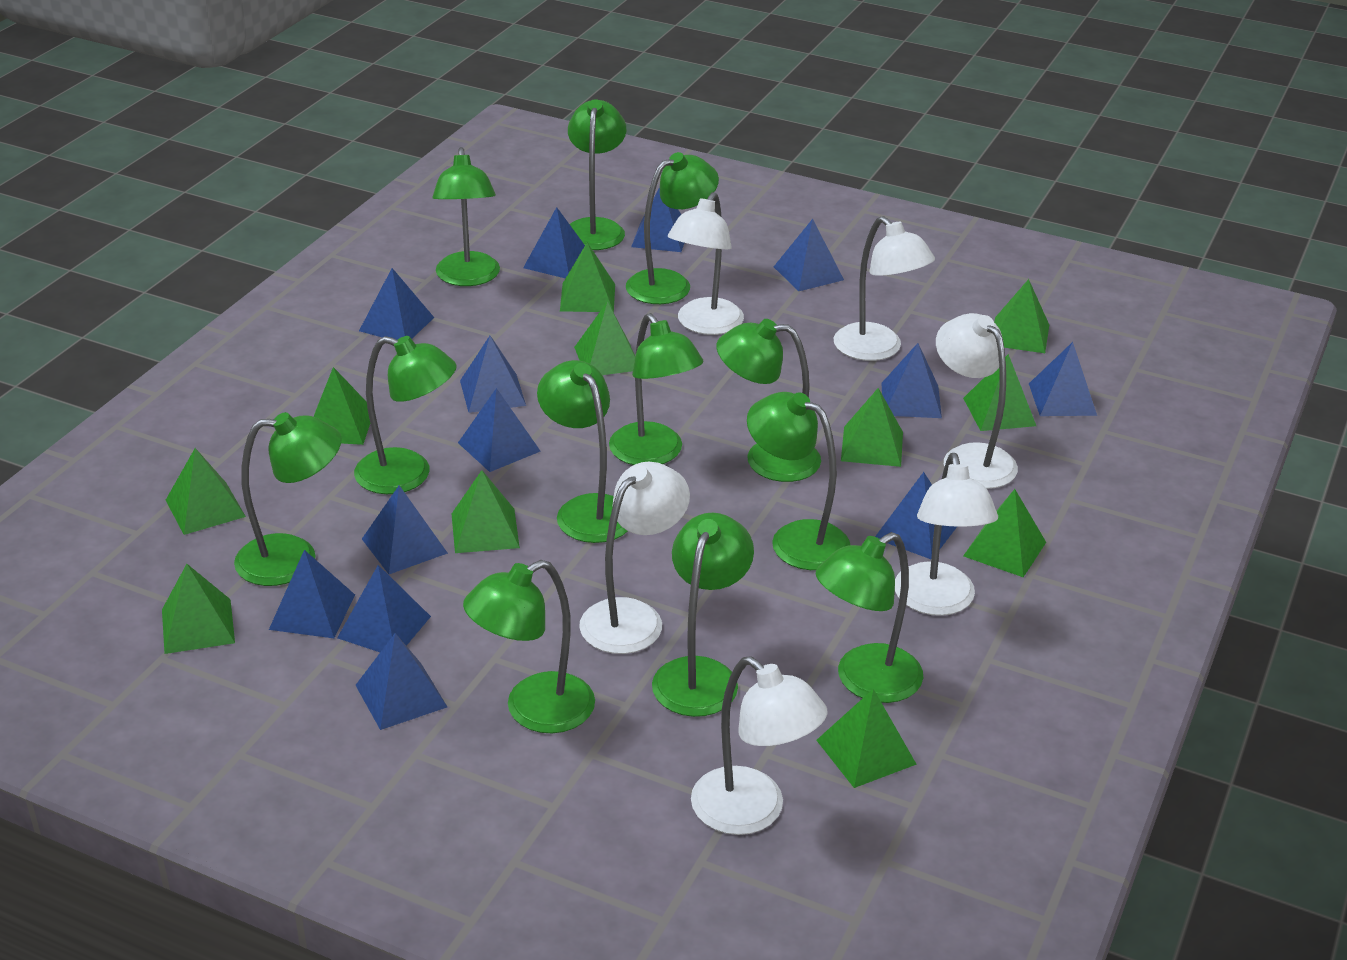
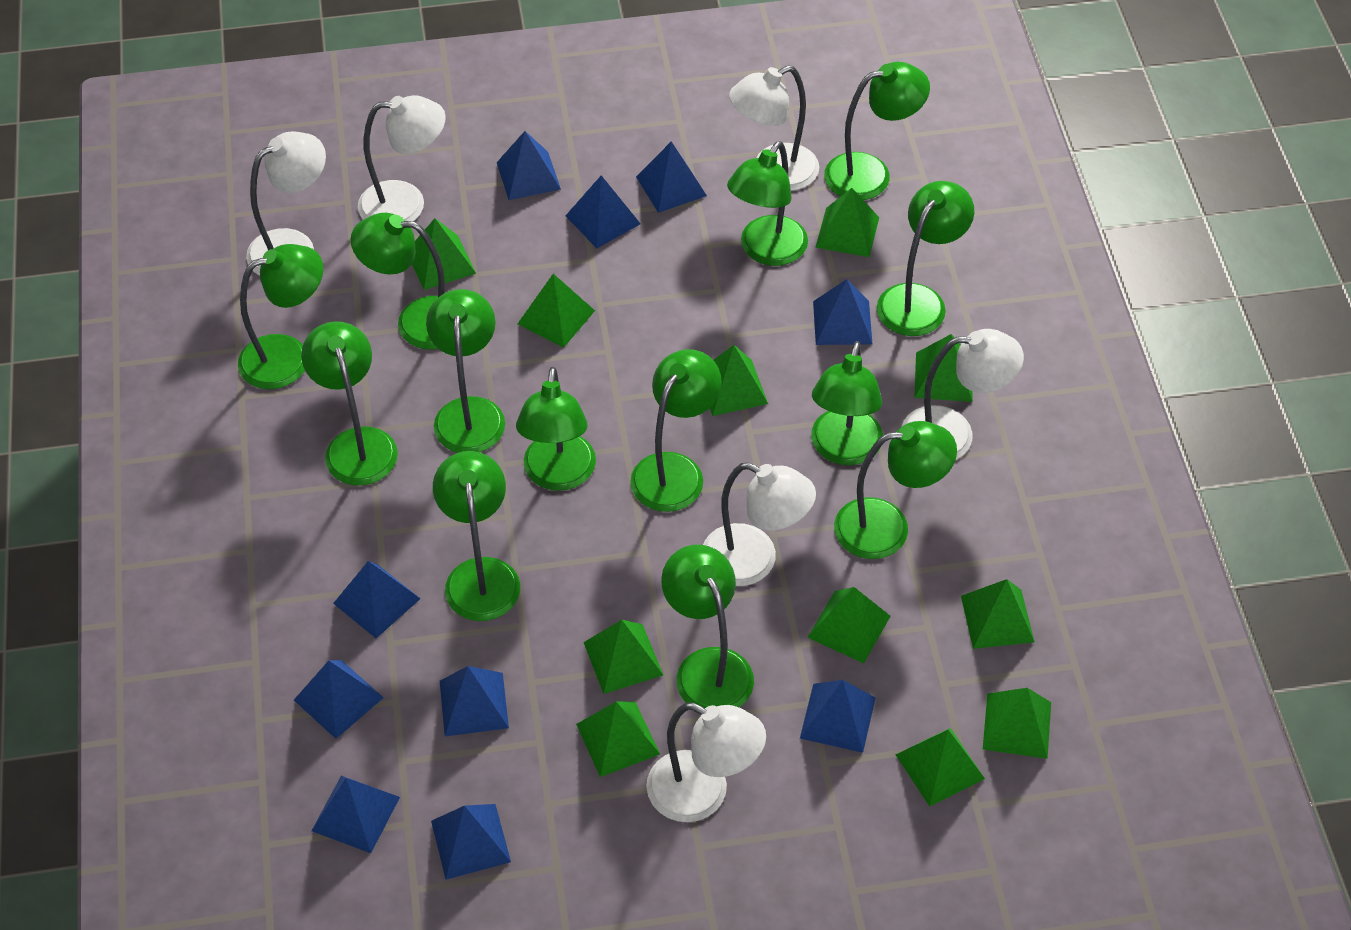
blue pyramid: [269,550,355,638] [337,565,431,652] [356,633,447,730] [359,268,434,340] [362,485,448,574] [458,388,540,472] [460,336,526,413] [523,207,585,278] [631,187,684,252] [774,219,844,291] [875,472,957,559] [881,343,942,418] [1029,342,1097,416] = 13 -> [294,660,384,739] [312,776,400,853] [333,561,420,638] [431,804,511,880] [440,666,509,736] [497,131,561,200] [566,175,641,248] [636,142,707,213] [800,680,875,753] [813,279,873,345] = 10
green lamp: [234,412,342,586] [354,336,457,494] [432,147,500,286] [463,560,595,733] [537,360,628,543] [568,99,626,250] [609,313,703,465] [626,152,719,304] [652,513,754,717] [716,319,821,482] [747,392,850,570] [816,532,923,703] = 12 -> [238,244,323,389] [301,321,398,486] [351,213,445,349] [426,289,505,453] [433,451,520,621] [516,367,596,491] [630,349,722,512] [661,545,754,708] [727,141,808,266] [811,341,883,465] [824,62,930,200] [834,421,957,559] [877,181,974,336] = 13

